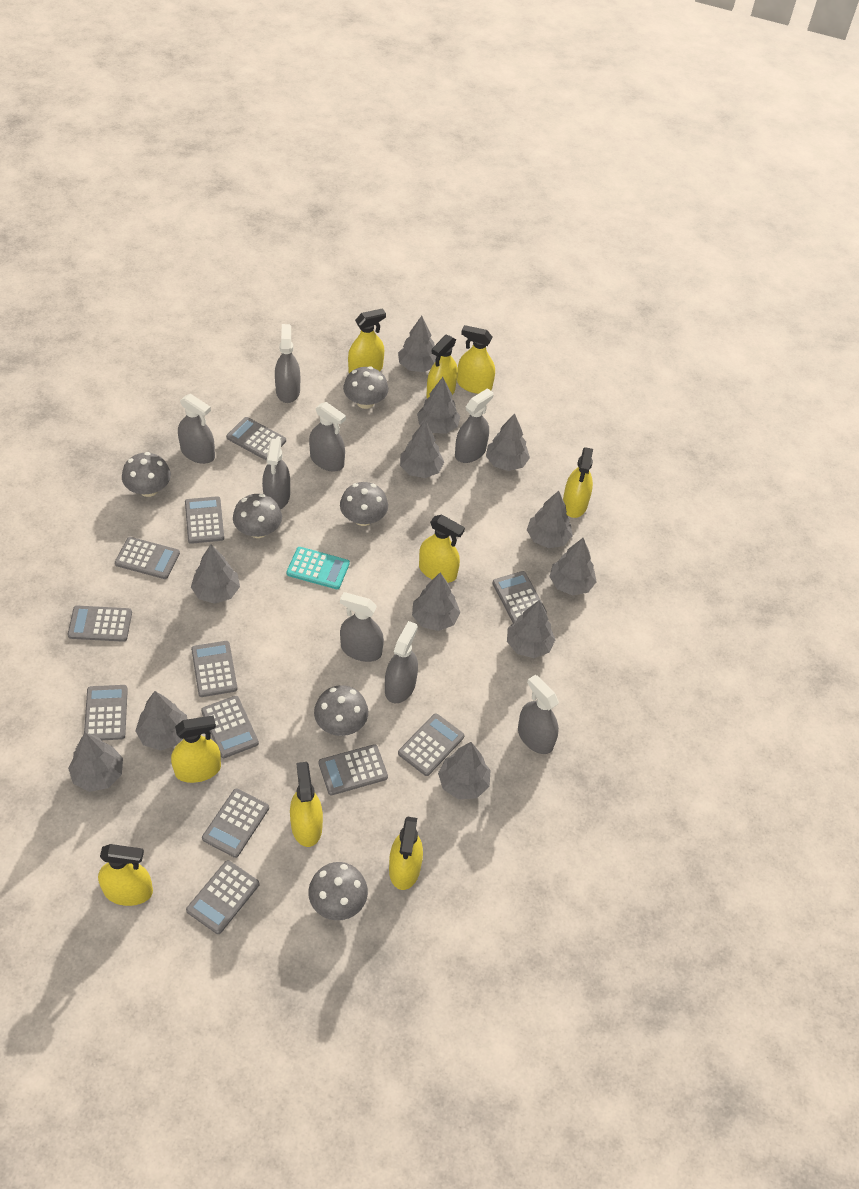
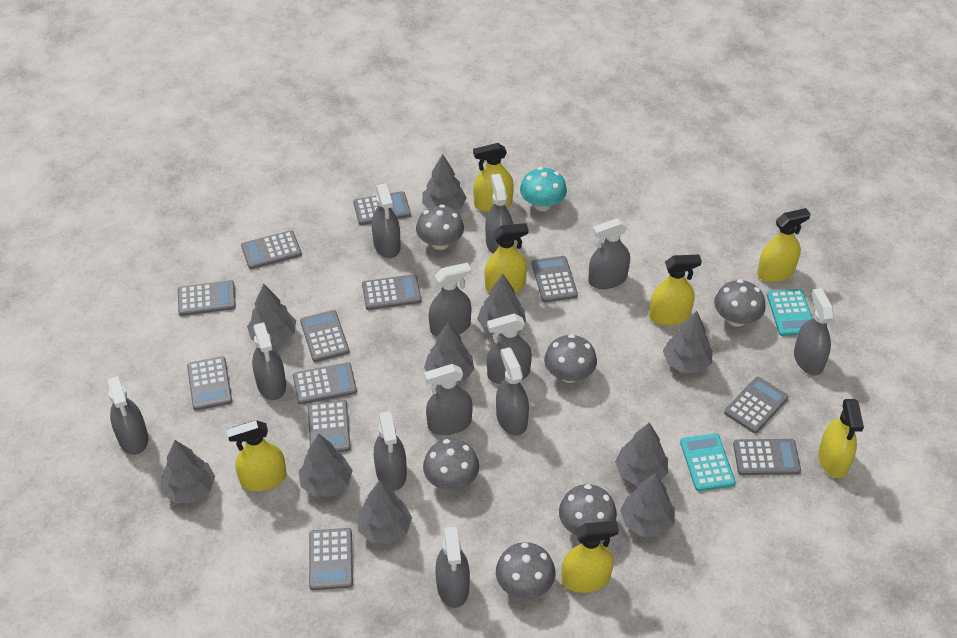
grey spray bottle: [178,394,215,464] [262,439,290,510] [275,324,300,403] [309,402,346,472] [340,592,384,662] [385,621,418,703] [455,388,493,463] [518,675,559,754] = 8 -> [107,376,148,455] [252,322,286,400] [372,183,401,258] [374,411,407,491] [424,364,473,435] [429,262,471,336] [435,526,470,608] [485,174,513,254] [487,314,532,384] [496,347,529,436] [588,218,630,289] [794,288,834,375] = 12
grey tree: [68,732,123,792] [135,691,187,751] [191,544,240,604] [398,316,437,372] [400,421,444,478] [412,572,460,631] [417,377,460,434] [438,742,491,799] [486,413,530,471] [507,600,555,658] [527,491,573,548] [549,538,597,596] = 12 -> [161,440,215,503] [247,284,296,345] [299,433,352,497] [357,480,412,544] [422,154,467,211] [424,322,474,383] [477,274,526,336] [615,422,668,486] [620,473,675,537] [663,311,713,373] = 10
turquoise calculator: [286,547,350,589] = 1 -> [680,433,736,491] [767,289,812,336] = 2
turquoise mushroom: none = 0 -> [520,167,567,211] = 1
yellow spray bottle: [98,844,153,906] [171,715,221,783] [290,762,323,847] [348,308,386,373] [389,817,423,890] [419,514,465,583] [426,334,458,398] [457,325,495,394] [563,447,593,518] = 9 -> [227,420,286,491] [473,143,514,212] [484,223,529,293] [562,521,619,593] [649,254,702,326] [757,208,811,282] [818,399,864,478] = 7

